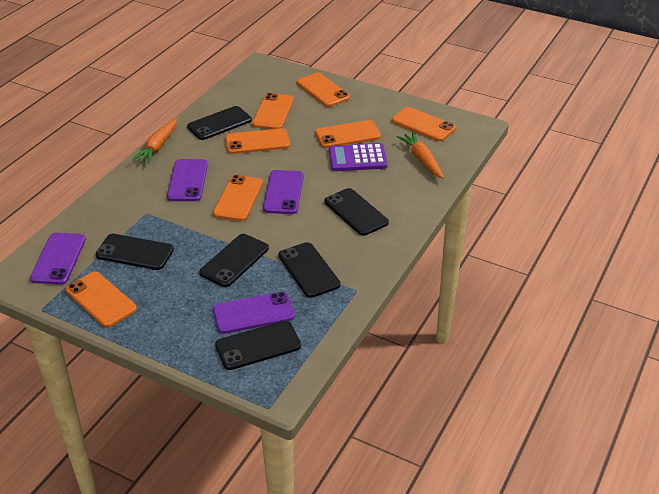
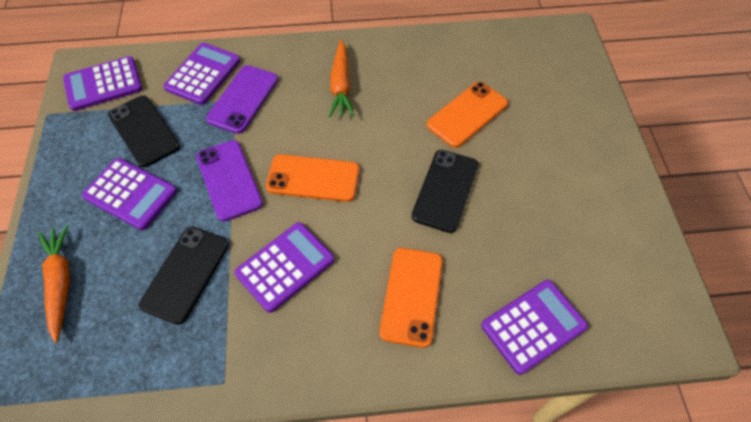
black phone: [96,234,174,270] [187,106,252,140] [199,234,269,287] [215,321,301,370] [279,242,341,298] [324,188,389,236] = 6 -> [108,96,180,167] [139,227,228,325] [412,150,478,233] = 3
orange phone: [66,272,137,328] [213,175,263,221] [225,128,290,154] [252,93,294,129] [297,72,350,107] [315,120,381,148] [392,107,456,141] = 7 -> [266,154,359,202] [379,248,443,348] [427,82,508,148] = 3
purple calculator: [329,143,388,171] = 1 -> [63,56,142,111] [82,158,177,230] [163,43,240,105] [235,222,334,313] [481,280,588,375] = 5
purple phone: [30,233,86,285] [167,159,208,201] [213,292,295,334] [263,170,304,214] = 4 -> [196,140,263,222] [206,65,278,134] = 2

